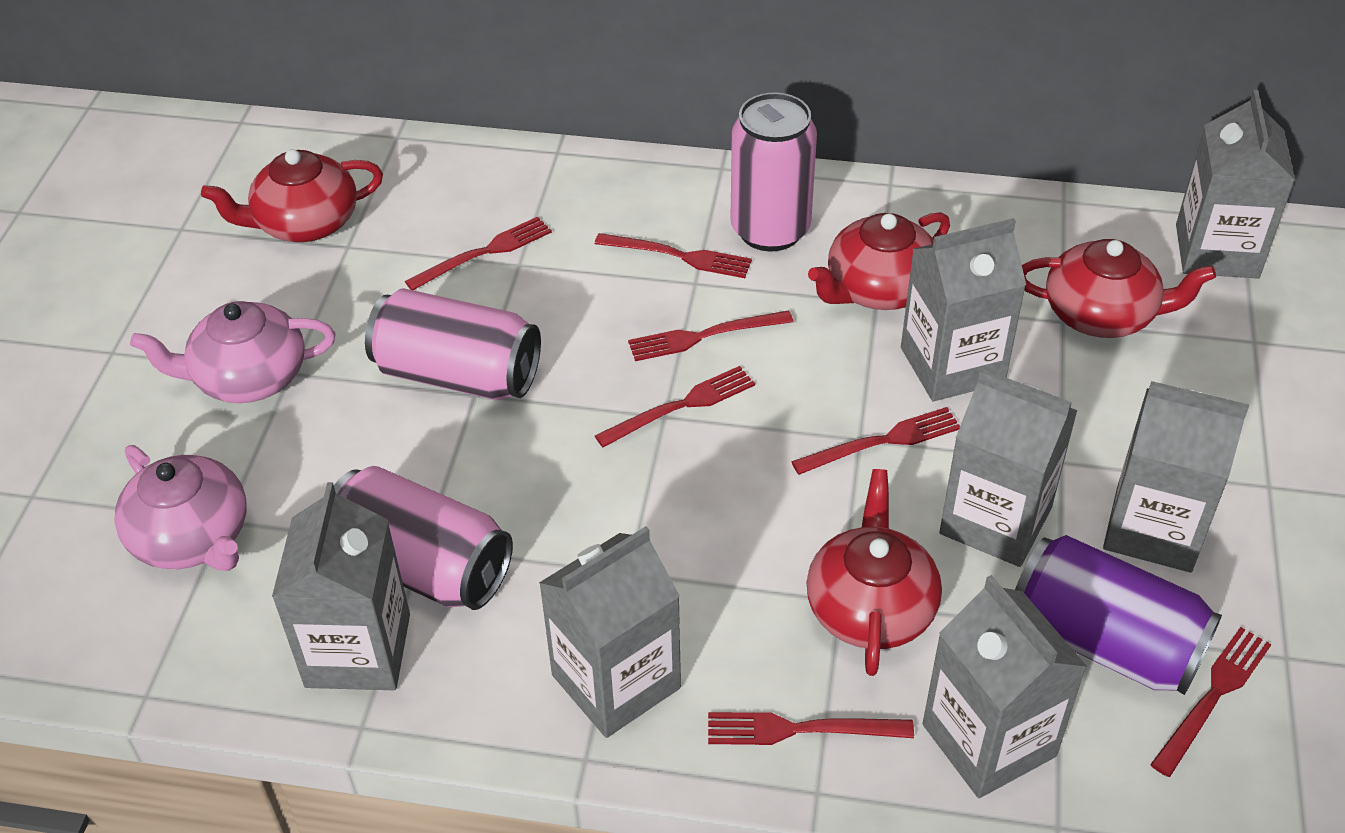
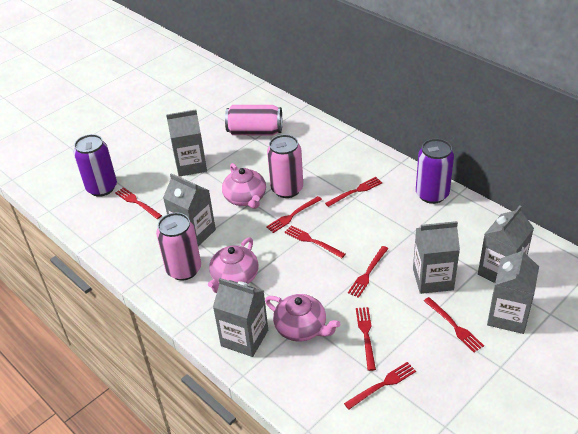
grey carton: [272,482,410,690] [539,526,681,738] [901,218,1026,401] [923,575,1087,798] [939,368,1078,567] [1103,381,1249,572] [1176,90,1295,279] = 7 -> [163,173,216,246] [166,110,207,177] [213,278,268,357] [413,221,460,294] [478,206,534,283] [487,247,539,334] = 6
pink teapot: [114,445,247,571] [130,301,335,403] = 2 -> [208,237,259,293] [222,163,266,209] [265,294,340,342] = 3
purple can: [1015,535,1222,695] = 1 -> [74,134,117,197] [416,138,454,204] = 2
red fork: [405,217,552,290] [595,233,752,278] [595,366,755,447] [628,310,793,361] [708,712,914,745] [791,407,960,475] [1150,627,1271,777] = 7 -> [115,187,162,219] [266,196,322,233] [285,225,345,258] [325,177,382,207] [344,362,416,409] [348,246,388,298] [356,307,376,371] [424,297,484,352] = 8
red teapot: [201,149,383,242] [807,469,942,676] [808,212,950,310] [1022,239,1216,338] = 4 -> none = 0

